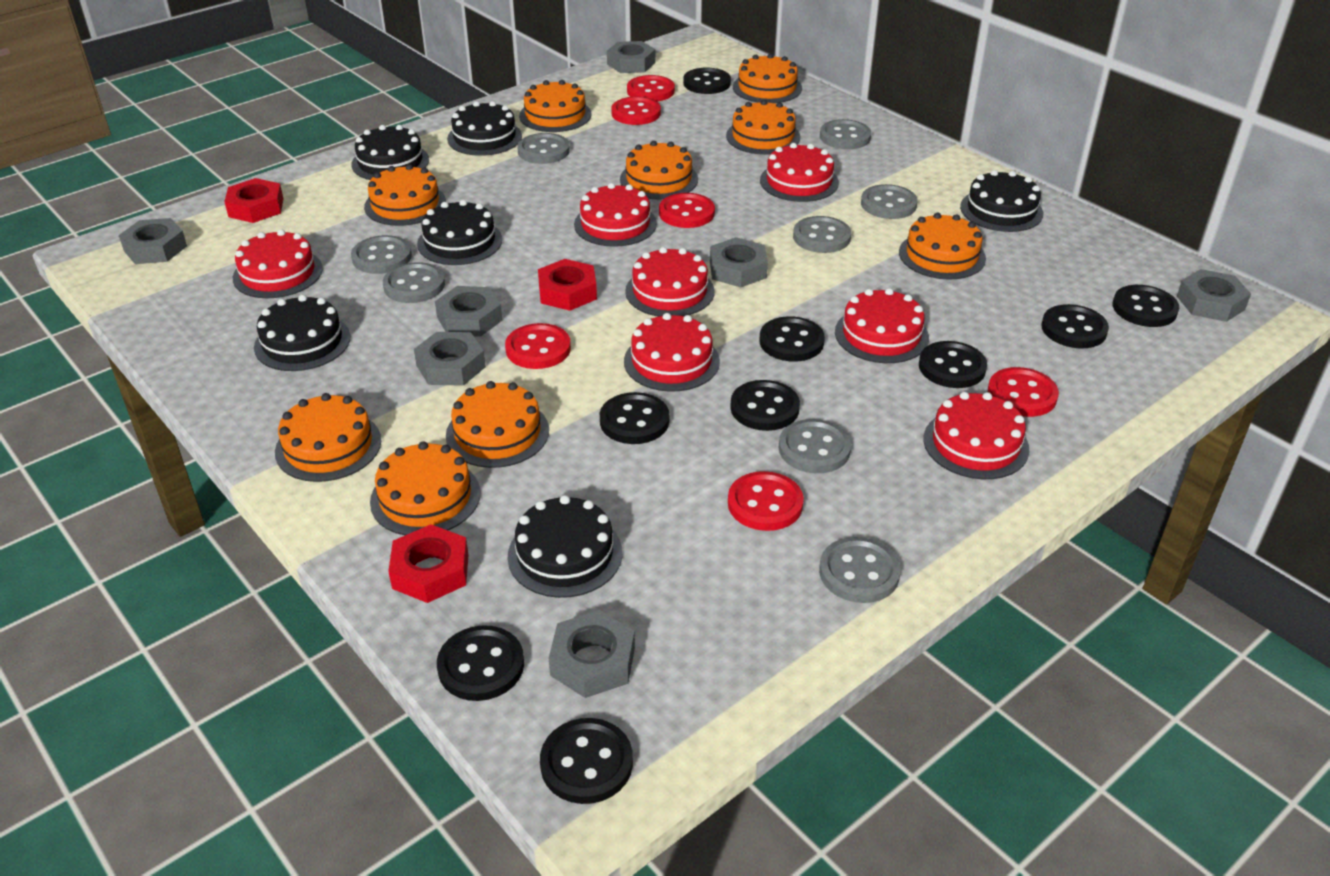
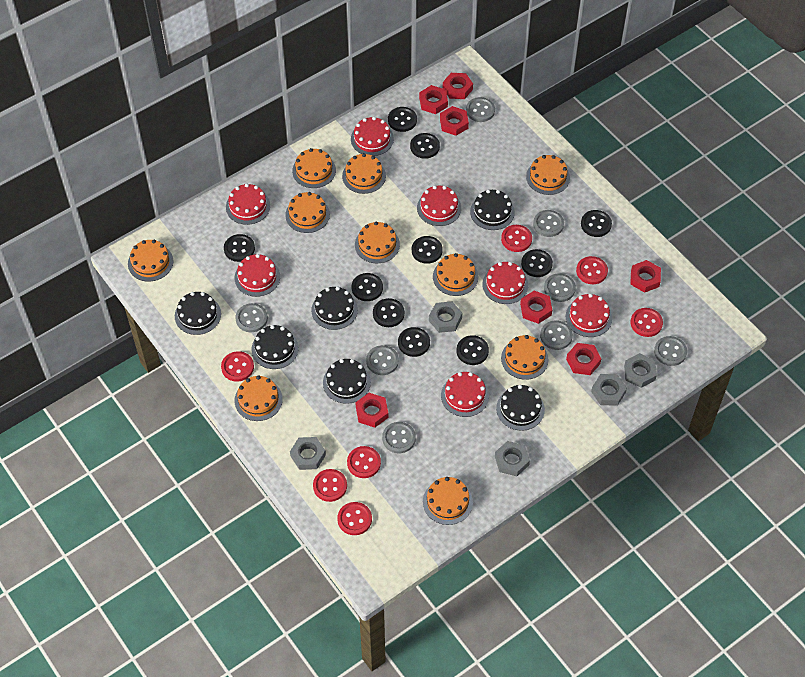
black button: [437,625,524,701] [540,718,633,804] [600,392,669,444] [683,68,731,94] [730,380,800,431] [759,316,825,362] [919,341,987,388] [1041,304,1109,348] [1113,285,1179,327] = 9 -> [224,234,255,262] [352,273,383,301] [373,298,405,327] [388,107,417,132] [398,327,430,357] [410,133,440,159] [412,236,443,264] [457,335,489,365] [521,249,553,277] [581,210,612,237] = 10
grey nut: [119,218,187,264] [414,332,486,386] [435,286,502,337] [549,610,635,698] [607,41,655,73] [710,237,768,287] [1177,269,1251,322] = 7 -> [290,437,326,470] [429,302,462,333] [495,441,530,476] [591,374,627,406] [624,353,657,388] = 5
orange cake: [275,393,381,482] [364,164,446,226] [370,441,481,535] [446,381,549,468] [519,80,592,132] [620,141,698,200] [726,100,801,155] [733,53,802,103] [899,213,986,280] = 9 -> [128,240,173,282] [235,375,283,421] [285,192,330,233] [292,148,336,188] [342,153,386,194] [355,222,400,263] [423,477,473,525] [433,253,478,296] [501,335,548,380] [526,155,570,195] = 10
red button: [505,323,571,369] [611,97,661,125] [627,75,675,102] [659,193,715,228] [728,471,804,531] [988,367,1059,417] = 6 -> [221,351,254,381] [313,469,347,502] [337,502,372,535] [347,446,381,478] [501,225,532,252] [576,256,608,284] [631,308,663,337] = 7
red nut: [224,178,284,223] [388,524,469,603] [538,259,597,311] = 3 -> [355,393,388,428] [419,85,448,114] [440,106,469,136] [443,73,473,99] [520,291,552,324] [566,343,601,375] [630,260,661,293] = 7

